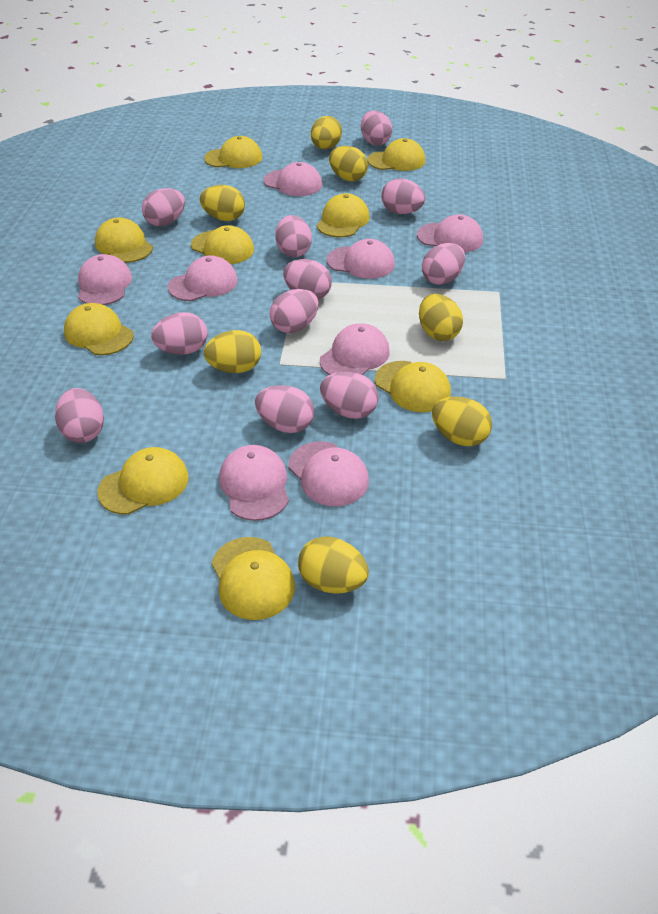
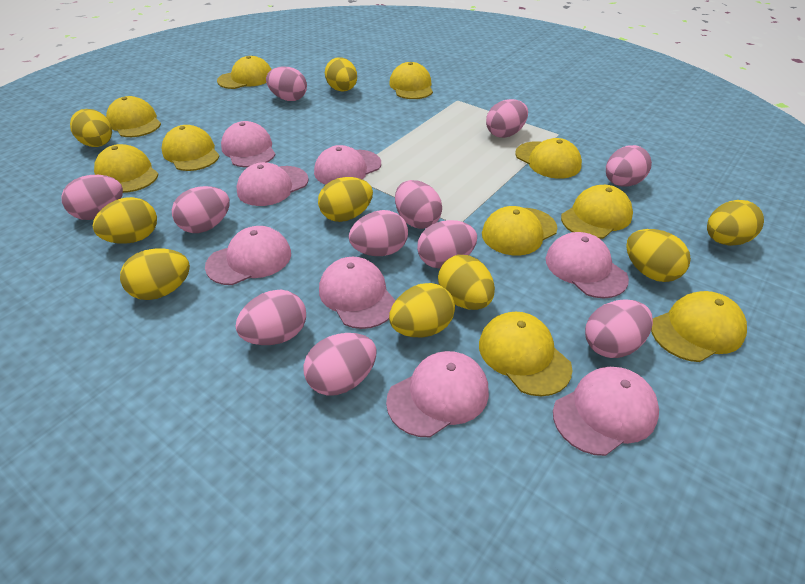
yellow cap: [64,303,134,355] [95,218,153,263] [97,447,189,515] [191,225,254,264] [204,136,262,168] [212,537,295,620] [317,193,370,237] [367,138,425,171] [375,361,451,412] = 9 -> [94,144,159,193] [106,96,161,137] [161,125,220,171] [217,56,272,89] [389,62,433,99] [479,312,573,396] [482,206,557,255] [515,138,582,179] [561,185,633,239] [651,291,747,362] = 10
yellow egg: [200,185,245,221] [204,330,261,373] [298,536,369,594] [311,116,342,149] [329,146,368,181] [419,294,463,341] [432,397,492,446] = 7 -> [70,109,112,147] [93,197,157,244] [120,249,190,300] [318,177,373,222] [325,57,357,92] [389,283,455,337] [438,255,495,310] [626,229,691,282] [707,200,764,246] = 9

